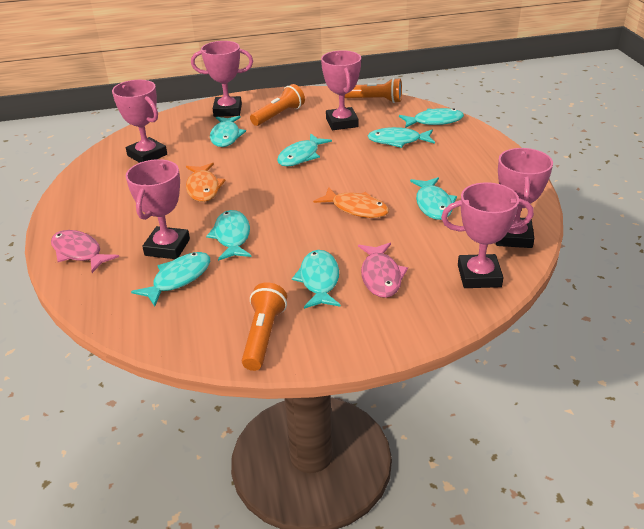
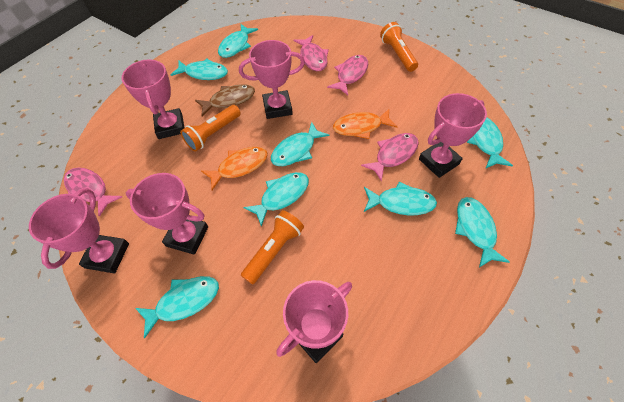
brown fish: none = 0 -> [195,84,255,116] = 1
pink fish: [51,230,119,273] [358,243,408,298] = 2 -> [64,167,122,217] [293,35,329,71] [327,55,369,95] [361,133,419,182] = 4

